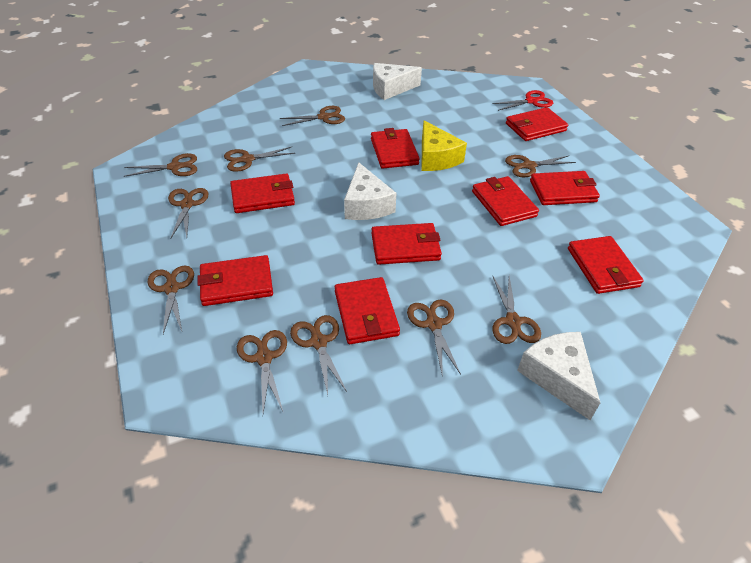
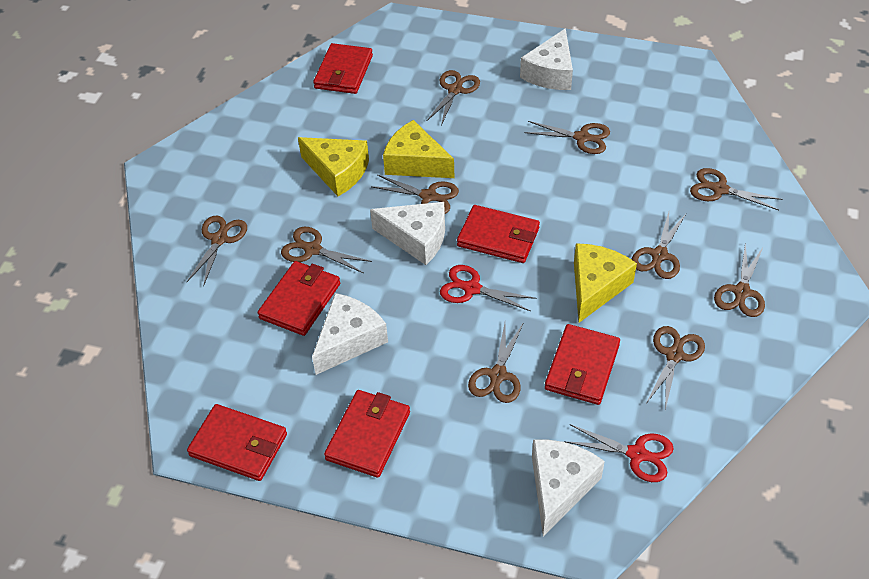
red scissors: [493,90,553,111] = 1 -> [440,265,537,311] [564,424,674,482] = 2
red wallet: [197,255,273,306] [230,173,295,213] [335,277,400,344] [371,128,420,169] [371,223,442,265] [472,176,539,226] [506,107,568,141] [530,171,600,205] [568,236,644,294] = 9 -> [187,404,287,481] [258,261,340,336] [313,43,373,94] [324,390,410,478] [457,205,540,263] [545,324,620,405] = 6
white cheese: [344,162,397,220] [373,63,422,100] [517,332,600,420] = 3 -> [312,293,388,375] [370,202,445,265] [520,28,573,90] [532,440,605,536] = 4
yellow cheese: [421,120,467,171] = 1 -> [298,137,369,196] [383,120,454,178] [574,243,637,323] = 3

